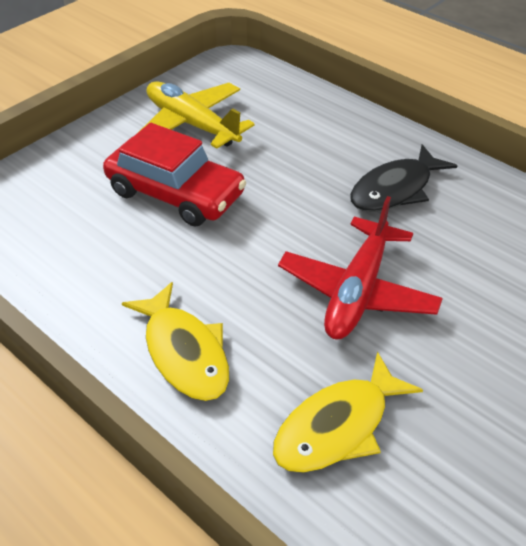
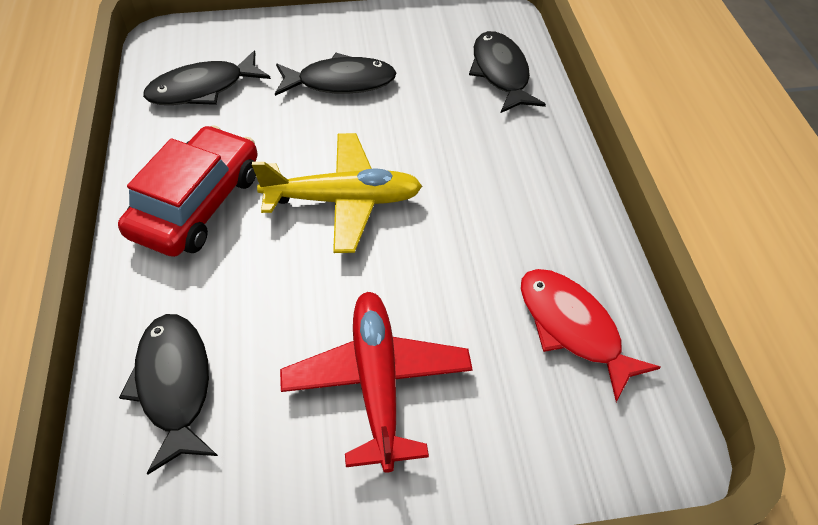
black fish: [350,144,458,212] = 1 -> [119,314,218,475] [143,51,271,105] [275,53,396,96] [469,31,546,113] = 4
red fish: none = 0 -> [521,269,661,402] = 1
yellow fish: [122,282,229,401] [273,352,423,473] = 2 -> none = 0

